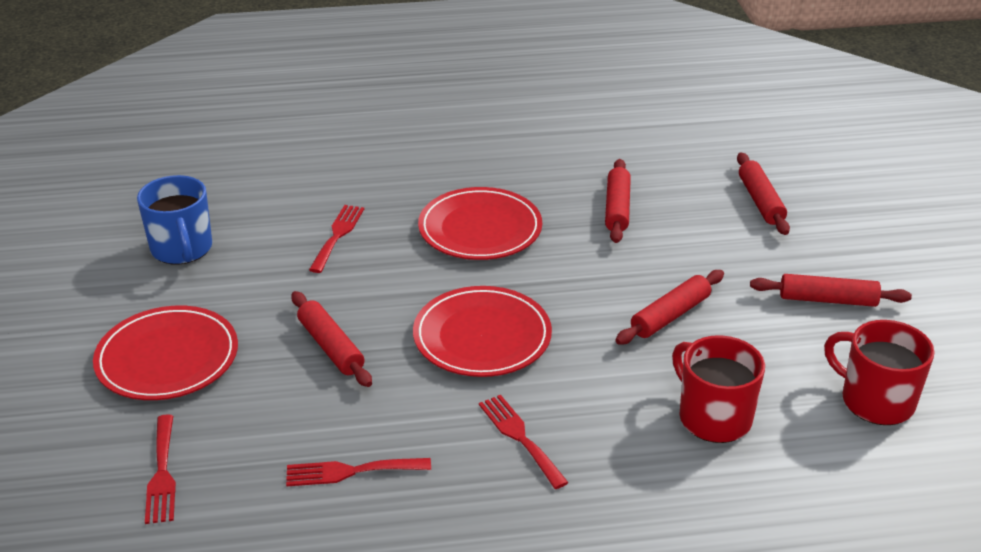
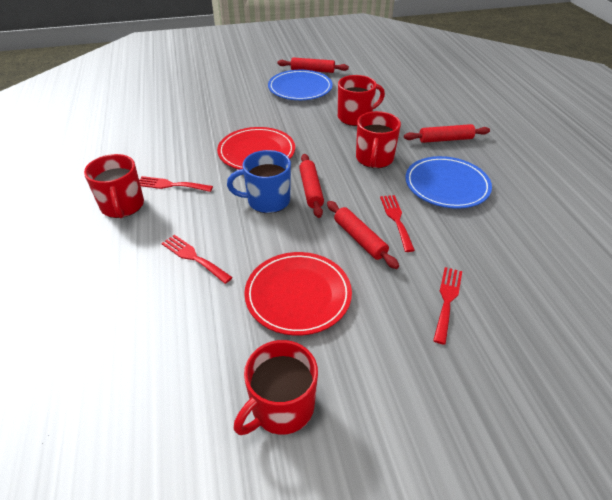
blue plate: none = 0 -> [268,70,333,100] [405,156,492,209] = 2
red mug: [672,335,765,443] [824,320,935,425] = 2 -> [84,154,144,218] [234,340,318,435] [338,75,385,126] [356,111,401,168] = 4
red plate: [93,306,238,400] [413,286,552,377] [418,187,542,260] = 3 -> [217,127,295,170] [244,252,352,336] = 2
red rolling pin: [291,291,372,387] [605,159,631,243] [615,270,724,345] [737,152,790,235] [750,274,912,307] = 5 -> [277,57,349,73] [299,154,324,218] [327,201,399,269] [404,124,490,143] = 4

